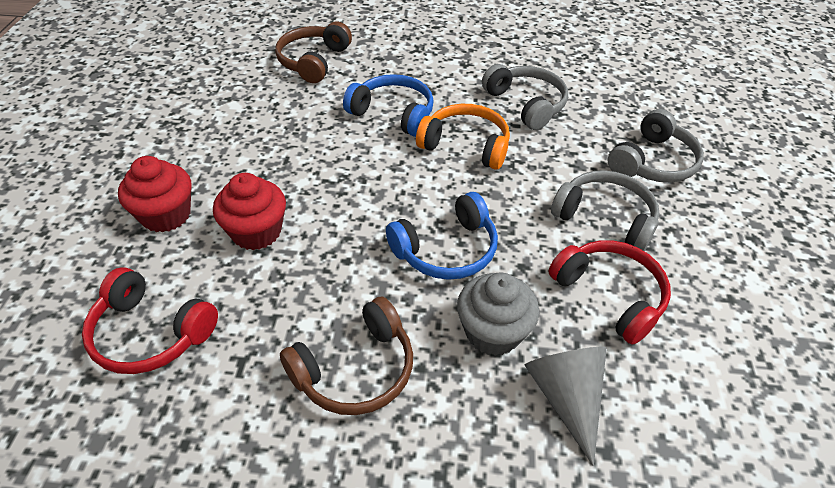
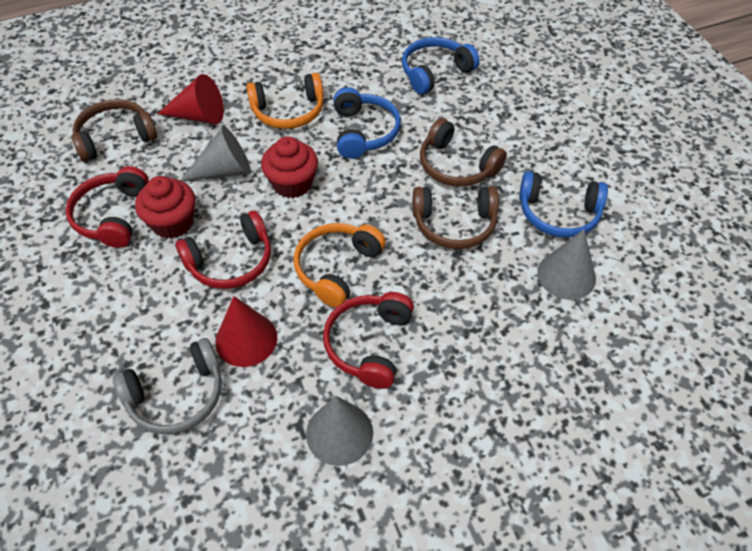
blue headphones: [343,74,434,137] [386,192,498,280] = 2 -> [333,87,401,159] [402,37,480,94] [519,171,608,238] = 3
brown headphones: [275,22,352,83] [280,296,413,415] = 2 -> [72,99,157,162] [413,186,499,249] [420,118,507,187] = 3
grey cone: [525,347,607,466] = 1 -> [180,126,251,181] [306,396,373,466] [537,229,596,300] = 3
grey cupcake: [457,273,539,356] = 1 -> none = 0
grey headphones: [482,64,568,130] [551,170,660,252] [608,109,704,182] = 3 -> [113,338,222,434] = 1
orange headphones: [416,104,510,170] = 1 -> [246,73,324,129] [294,223,386,308] = 2
red cone: none = 0 -> [157,74,224,124] [216,296,277,367] = 2
red headphones: [82,267,218,374] [548,240,671,345] = 2 -> [65,166,149,248] [175,210,271,289] [323,292,414,389] = 3

